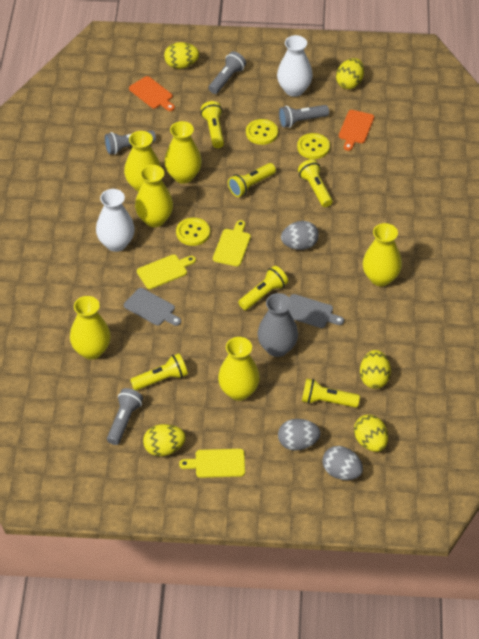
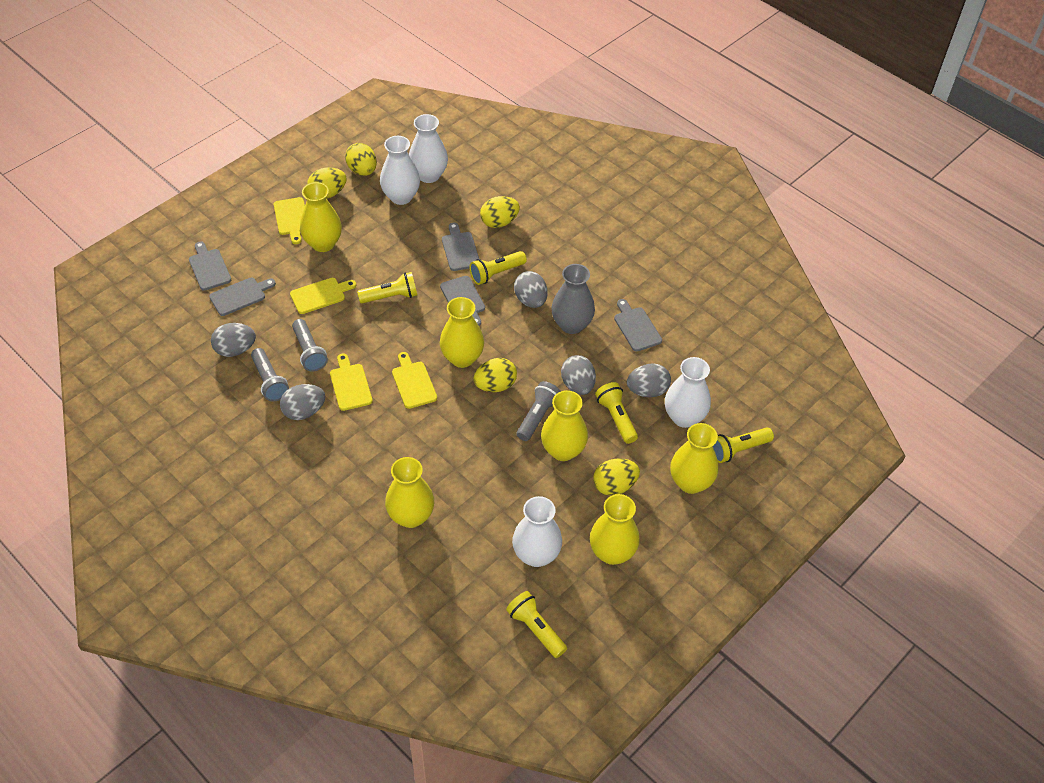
grey cutting board: [124,288,181,326] [289,294,344,328] = 2 -> [189,241,231,291] [209,278,276,316] [440,276,485,326] [442,223,479,271] [614,299,662,351] = 5
grey egg: [278,419,321,451] [281,221,319,250] [322,446,363,480] = 3 -> [211,323,256,357] [280,384,325,420] [514,271,548,308] [561,355,596,395] [627,363,671,397] = 5
grey flashlight: [105,131,156,155] [107,388,143,445] [209,51,246,94] [279,105,329,128] = 4 -> [251,348,289,402] [292,319,328,371] [517,381,561,441] = 3
orange cutting board: [129,76,175,111] [339,110,374,151] = 2 -> none = 0
white vase: [96,189,135,252] [277,35,313,97] = 2 -> [380,136,420,205] [409,114,448,183] [512,496,562,567] [665,357,711,428] = 4
yellow button: [176,218,210,246] [246,119,278,145] [297,133,330,159] = 3 -> none = 0
yellow cutting board: [137,254,196,289] [179,449,245,478] [213,220,251,267] = 3 -> [274,197,305,244] [290,278,356,314] [330,353,373,411] [392,352,437,409] = 4
yellow flashlight: [130,353,188,391] [201,101,224,148] [228,163,276,197] [238,266,288,310] [298,159,332,207] [302,379,360,408] = 6 -> [357,272,417,303] [469,251,527,285] [506,591,567,658] [595,382,638,444] [713,427,774,463] = 5

